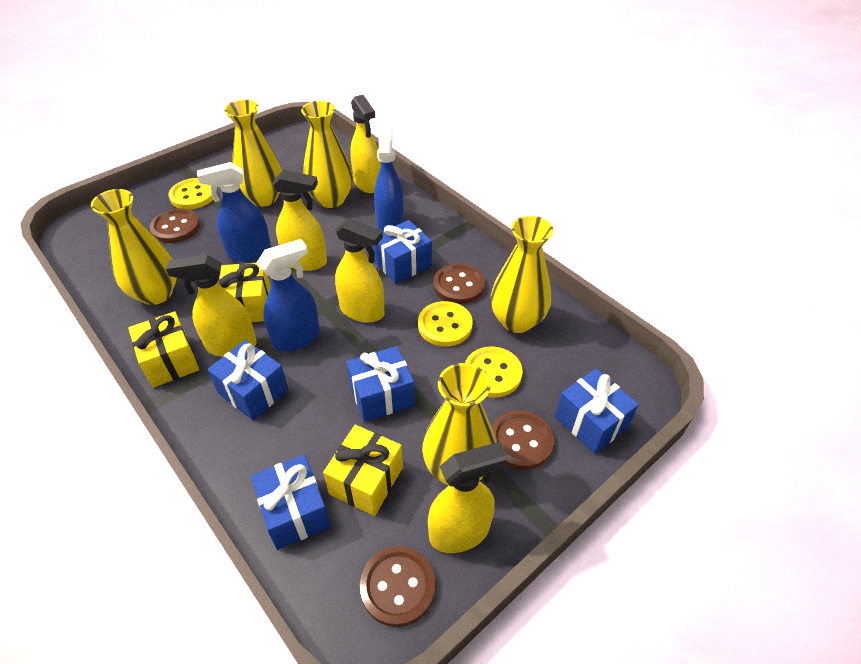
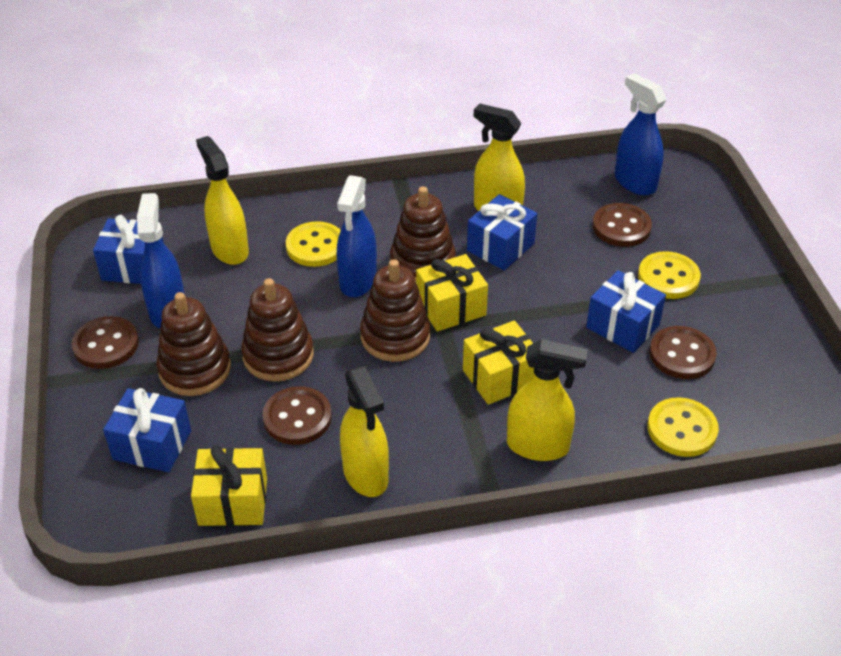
blue gift: [207,340,289,421] [251,454,331,550] [346,346,415,422] [373,220,432,284] [555,368,639,454] = 5 -> [93,215,164,284] [103,388,191,472] [467,194,537,270] [586,270,666,353] = 4
brown stacking toy: none = 0 -> [156,292,231,396] [241,278,314,382] [360,259,430,362] [390,186,456,281] = 4
yellow spray bottle: [166,255,257,357] [272,170,327,271] [335,218,384,323] [350,95,381,193] [428,442,507,553] = 5 -> [196,136,249,265] [340,366,389,497] [473,104,525,211] [507,339,587,461] = 4
yellow vase: [91,189,177,305] [224,100,283,207] [301,101,353,208] [422,363,495,486] [491,216,554,333] = 5 -> none = 0

